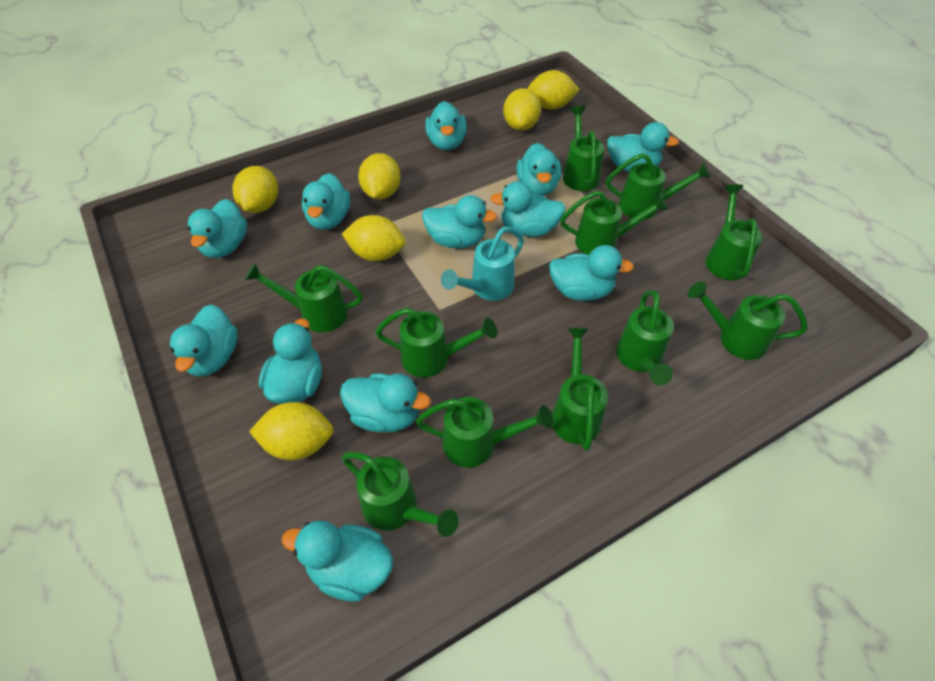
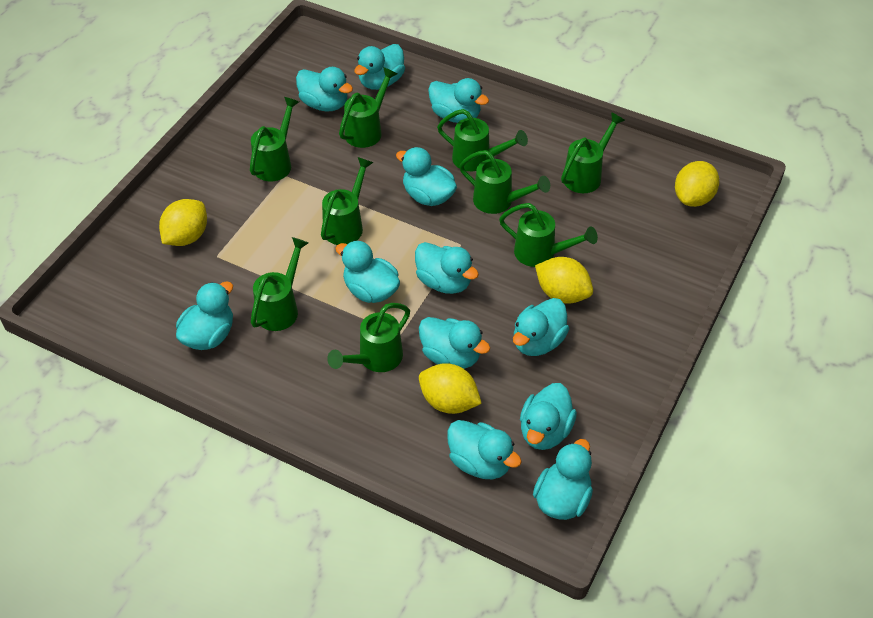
green watering can: [245,263,363,332] [342,452,459,537] [375,308,497,377] [416,397,553,468] [552,328,608,451] [560,191,668,255] [563,106,604,191] [606,153,711,219] [616,290,674,386] [688,281,807,360] [705,184,763,280] = 11 -> [250,97,299,182] [251,237,308,331] [321,157,373,245] [327,303,410,372] [339,67,397,148] [437,109,528,171] [459,150,550,214] [499,203,598,267] [561,112,625,193] = 9
turquoise watering can: [441,227,524,300] = 1 -> none = 0
yellow lemon: [233,166,278,213] [249,402,334,461] [342,215,406,261] [358,153,401,200] [503,88,541,131] [528,70,580,110] = 6 -> [159,199,207,246] [419,363,482,414] [535,257,593,304] [675,161,719,207] = 4

